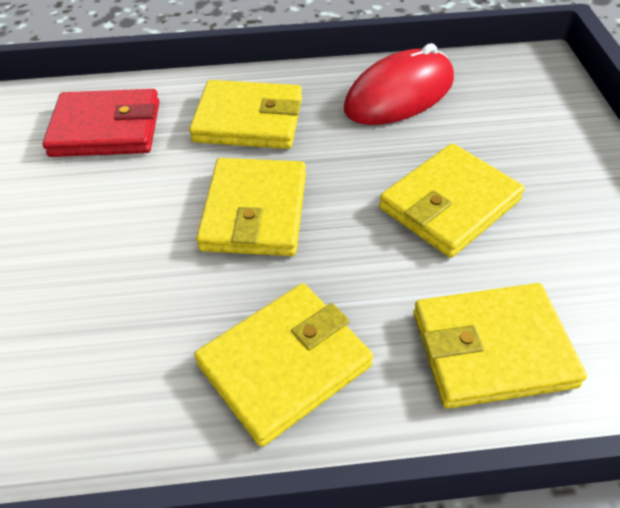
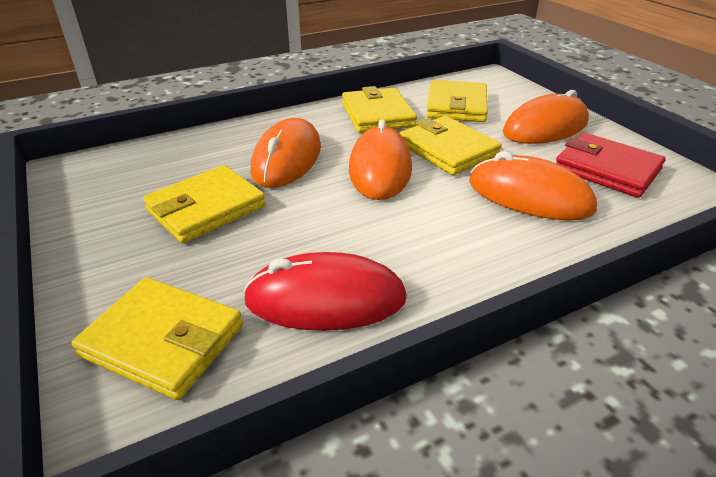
orange mouse: none = 0 -> [251,118,321,188] [349,119,412,200] [469,151,597,220] [503,90,589,144] = 4

